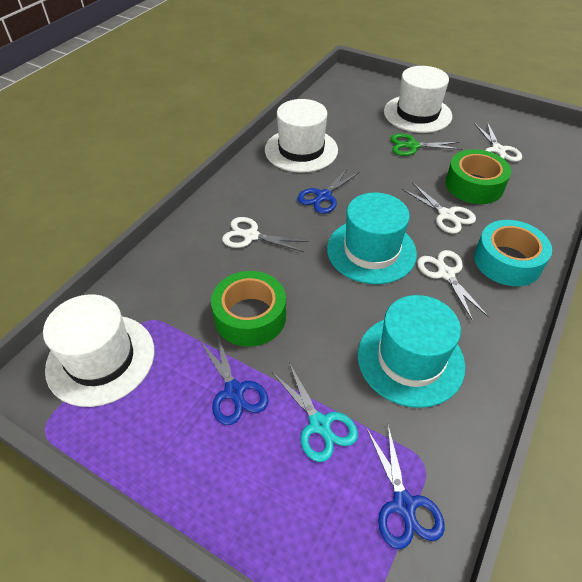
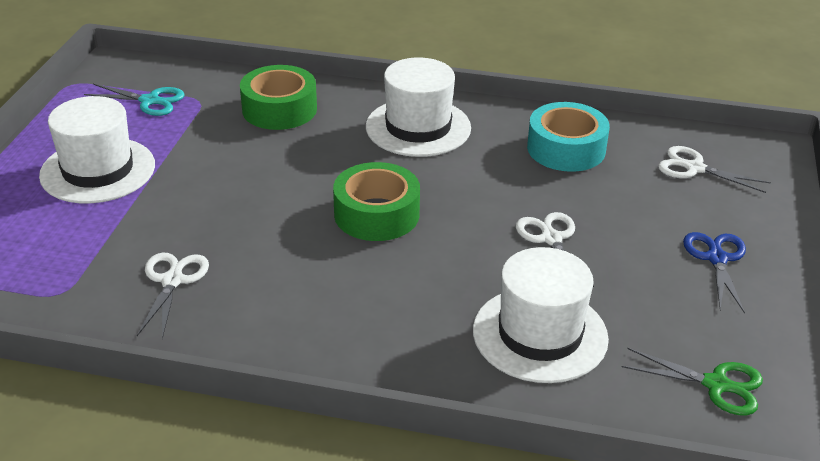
blue scissors: [199,333,269,425] [297,168,360,214] [367,425,445,549] = 3 -> [683,232,746,314] = 1
turquoise hat: [327,193,417,284] [358,295,465,408] = 2 -> none = 0
white scissors: [222,217,309,252] [402,182,476,234] [417,250,489,321] [474,122,522,162] = 4 -> [137,253,209,339] [516,212,594,287] [658,146,771,193] = 3

